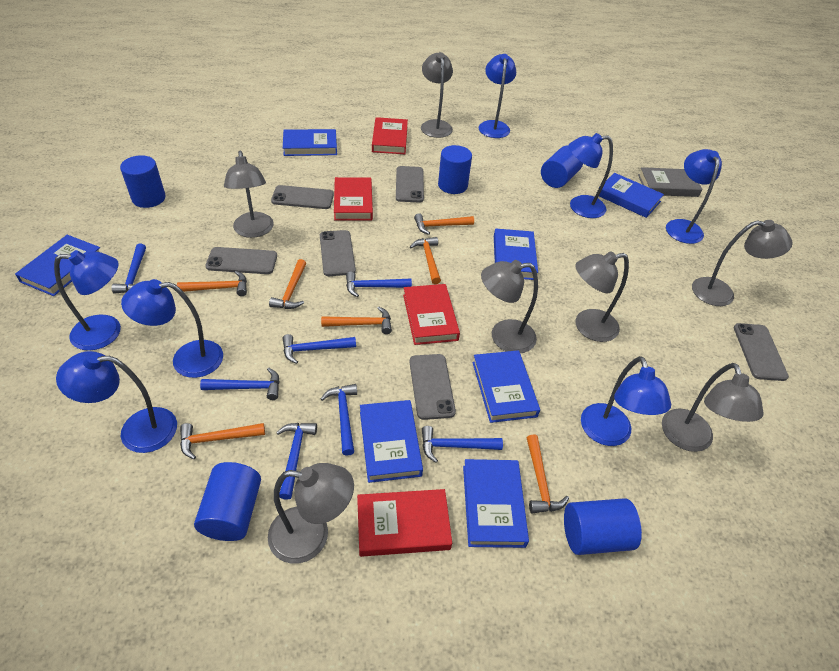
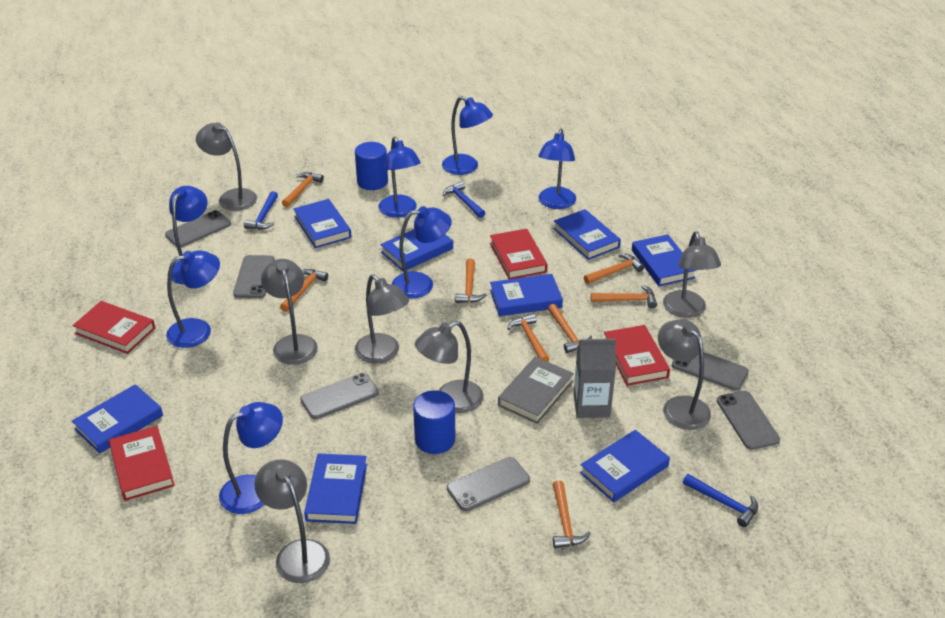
blue book: [15,235,100,296] [283,129,337,156] [360,400,423,483] [463,459,529,548] [472,350,540,423] [494,229,538,280] [599,173,664,218] = 7 -> [72,384,163,454] [293,199,352,248] [304,453,367,524] [380,229,453,271] [490,274,563,316] [553,209,621,260] [580,430,670,502] [632,234,696,286] = 8
blue cylinder: [120,155,166,208] [194,462,261,541] [438,145,472,194] [541,145,583,188] [564,498,642,555] = 5 -> [355,142,388,190] [413,390,455,454] = 2
blue hammer: [112,243,146,294] [200,368,280,400] [276,423,317,500] [282,334,356,364] [321,384,357,456] [346,271,412,297] [422,426,503,463] = 7 -> [244,191,278,230] [443,181,485,218] [683,474,758,527] = 3
grey carton: none = 0 -> [574,339,616,418] = 1
orange hammer: [177,271,247,296] [180,423,265,459] [269,259,306,309] [321,307,392,334] [410,237,441,284] [414,213,474,235] [527,435,569,513] = 7 -> [280,269,328,312] [282,172,324,207] [455,259,486,303] [507,314,550,362] [548,304,592,353] [553,480,591,548] [584,254,644,284] [591,285,657,308] = 8

